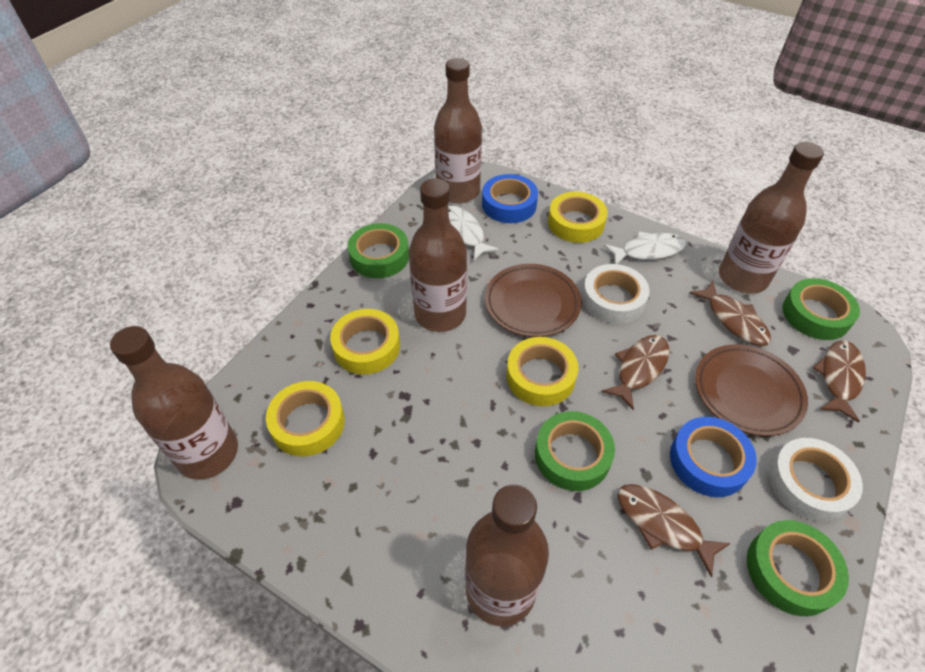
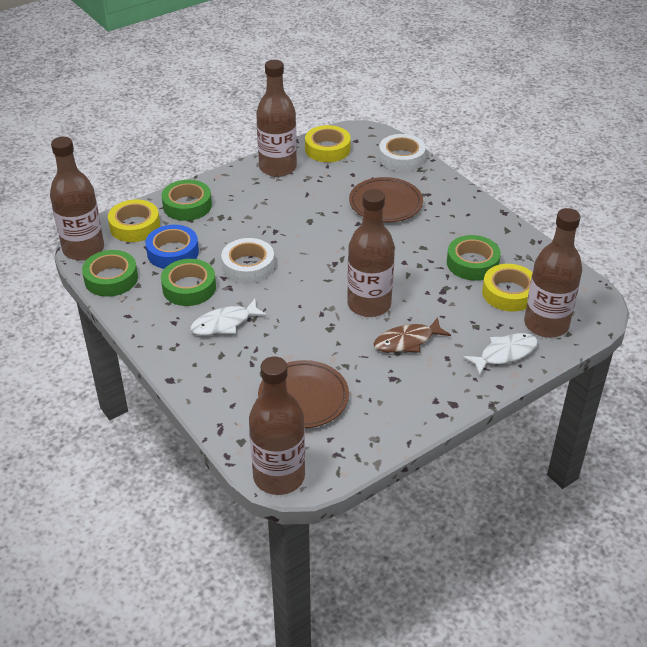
blue tape: [482,174,538,223] [670,417,757,497] = 2 -> [146,225,199,269] = 1
brown fish: [601,335,669,410] [617,484,731,578] [689,281,771,346] [812,341,866,423] = 4 -> [373,317,451,353] = 1
yellow tape: [266,381,345,456] [330,309,400,374] [506,337,578,406] [548,192,608,243] = 4 -> [108,199,160,242] [305,125,351,162] [482,264,533,312] = 3

